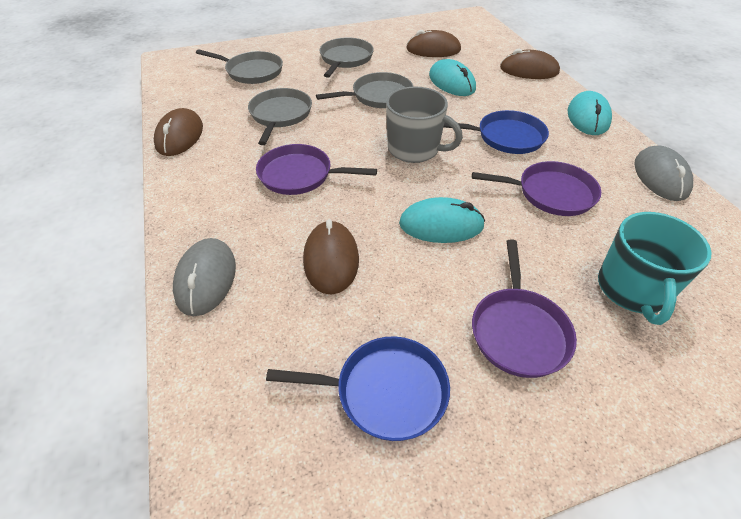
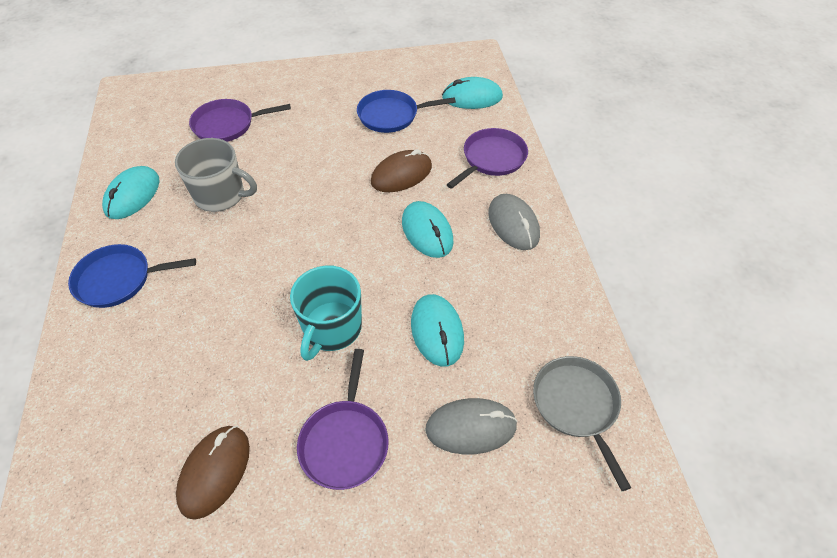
brown mouse: [154,108,203,156] [303,219,359,294] [406,30,461,57] [500,49,560,79] = 4 -> [176,426,250,520] [371,149,432,192] = 2
grey pan: [196,49,283,84] [248,88,312,145] [316,72,414,108] [319,38,374,78] = 4 -> [533,356,631,491] = 1
turquoise mouse: [399,197,485,243] [429,59,476,96] [568,91,612,135] = 3 -> [102,166,160,219] [402,201,454,258] [411,294,464,367] [442,77,503,109] = 4

